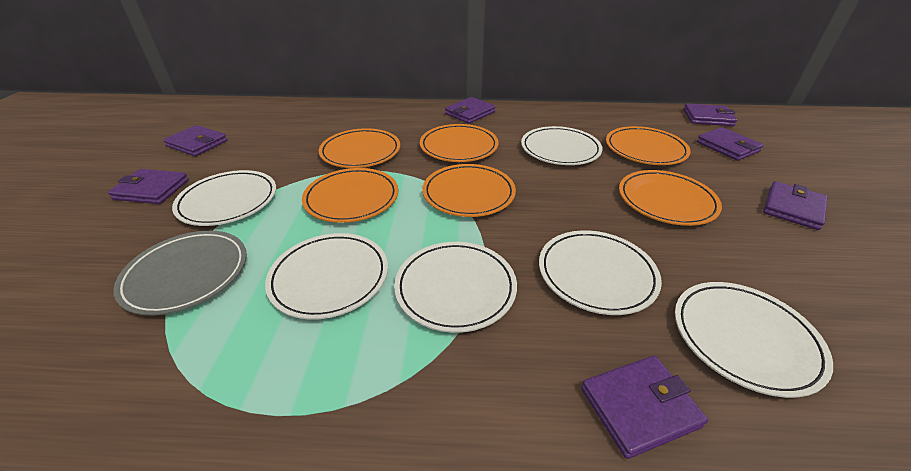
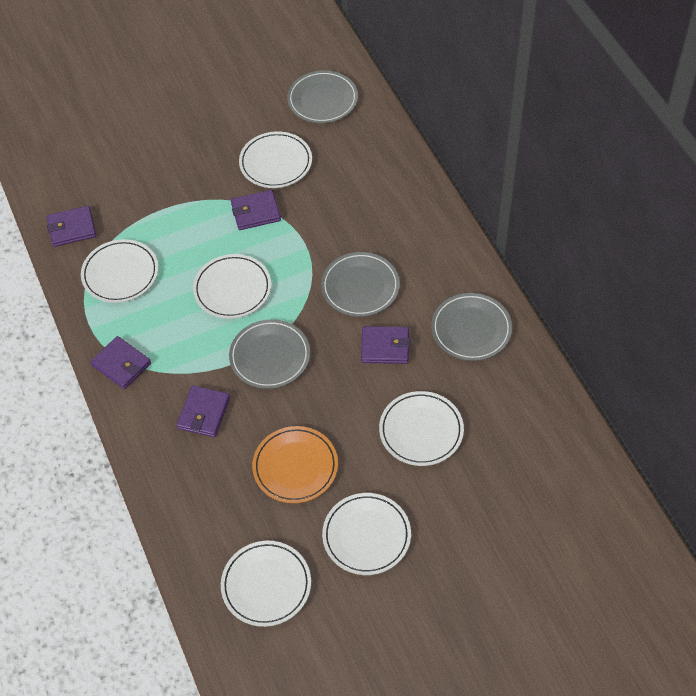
grey plate: [113,231,247,315] = 1 -> [229,319,310,389] [287,70,358,123] [321,252,400,317] [431,293,512,361] = 4
orange plate: [302,168,398,223] [319,128,400,168] [420,124,498,162] [422,164,516,217] [606,126,691,165] [619,170,722,226] = 6 -> [252,426,338,503] = 1
purple wallet: [108,169,189,204] [163,125,227,156] [445,97,495,124] [581,356,708,459] [683,103,737,126] [697,127,764,161] [763,181,827,230] = 7 -> [47,206,96,247] [90,336,151,389] [176,385,230,437] [231,190,281,230] [361,326,410,364] = 5

